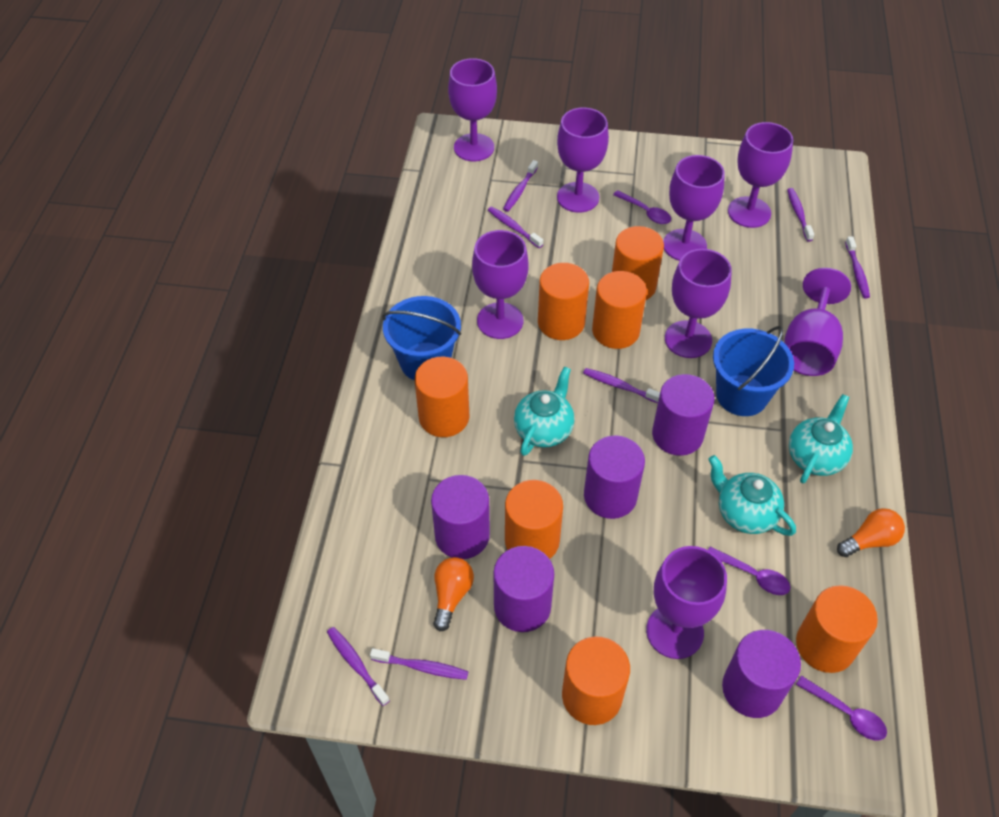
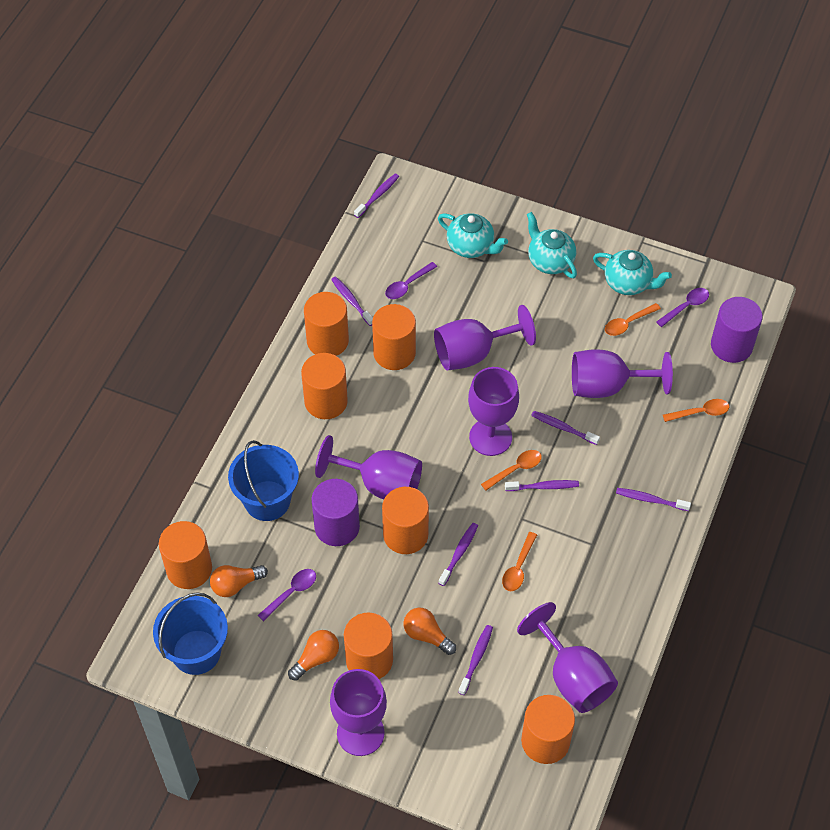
orange light bulb: [433,557,474,631] [837,508,905,557] = 2 -> [210,565,268,597] [288,630,339,681] [404,608,456,655] = 3
orange spoon: none = 0 -> [481,450,542,491] [502,532,537,591] [605,303,661,336] [663,399,730,422] = 4
purple cylinder: [431,475,490,559] [494,546,554,632] [584,435,645,519] [652,374,715,456] [722,630,801,718] = 5 -> [312,479,360,546] [711,297,763,363] = 2
purple goblet: [448,58,497,161] [472,230,528,339] [557,107,609,213] [646,546,727,659] [663,155,725,261] [665,249,732,358] [728,122,793,228] [784,268,851,376] = 8 -> [315,435,422,500] [330,669,387,756] [434,305,536,370] [468,367,519,456] [517,602,618,713] [572,349,673,398] = 6

